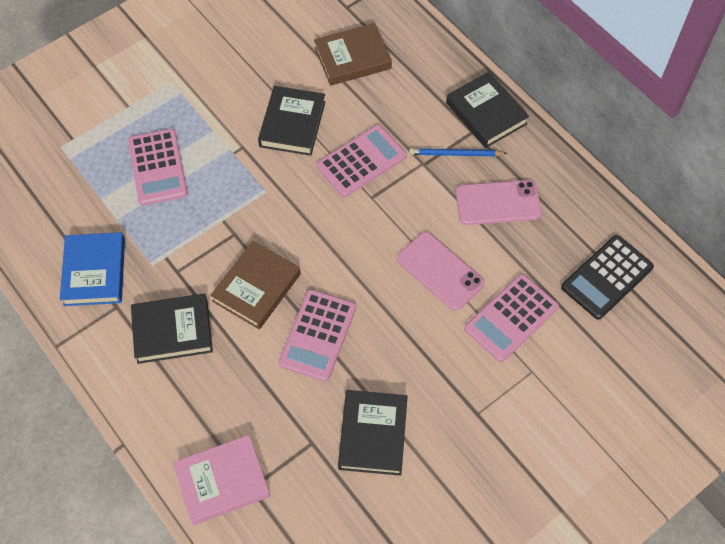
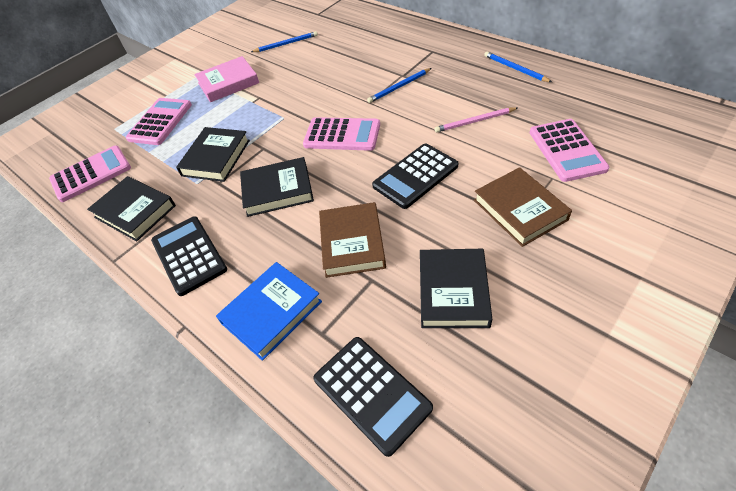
black calculator: [561,235,654,320] = 1 -> [151,216,227,296] [313,337,433,457] [372,143,459,209] = 3
blue pencil: [409,148,507,156] = 1 -> [251,31,318,52] [367,68,432,103] [484,52,552,82] = 3
pink pencil: none = 0 -> [435,107,517,133] = 1
pink phone: [397,232,485,311] [456,180,542,225] = 2 -> none = 0

